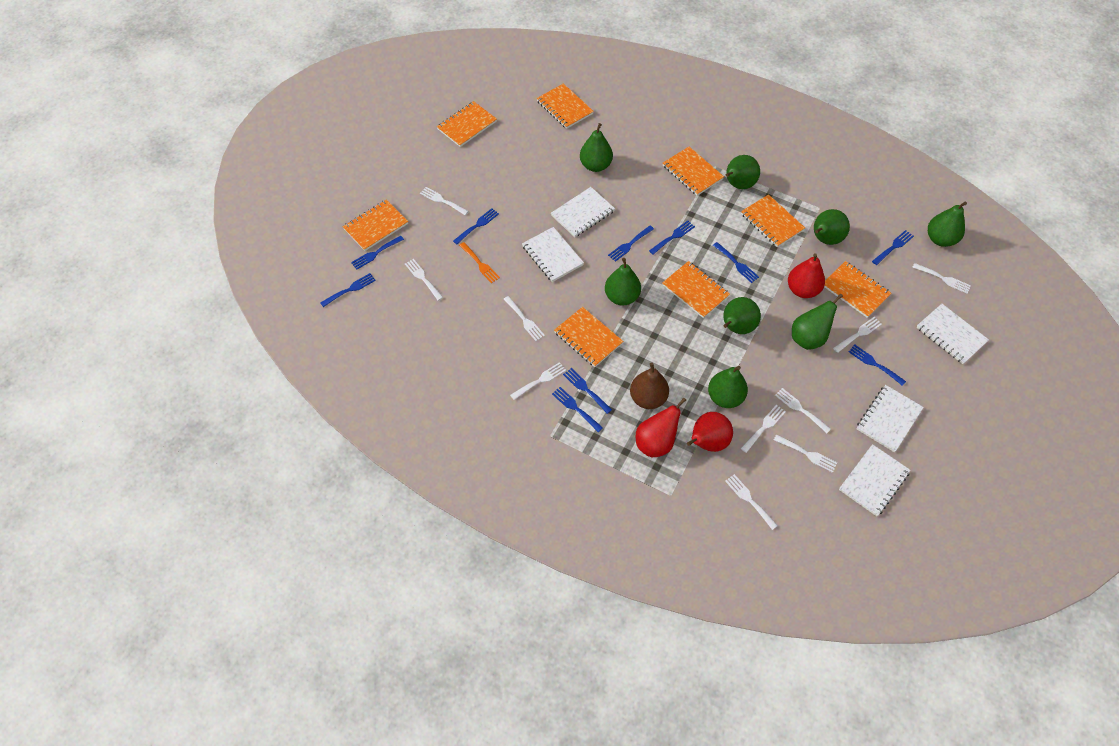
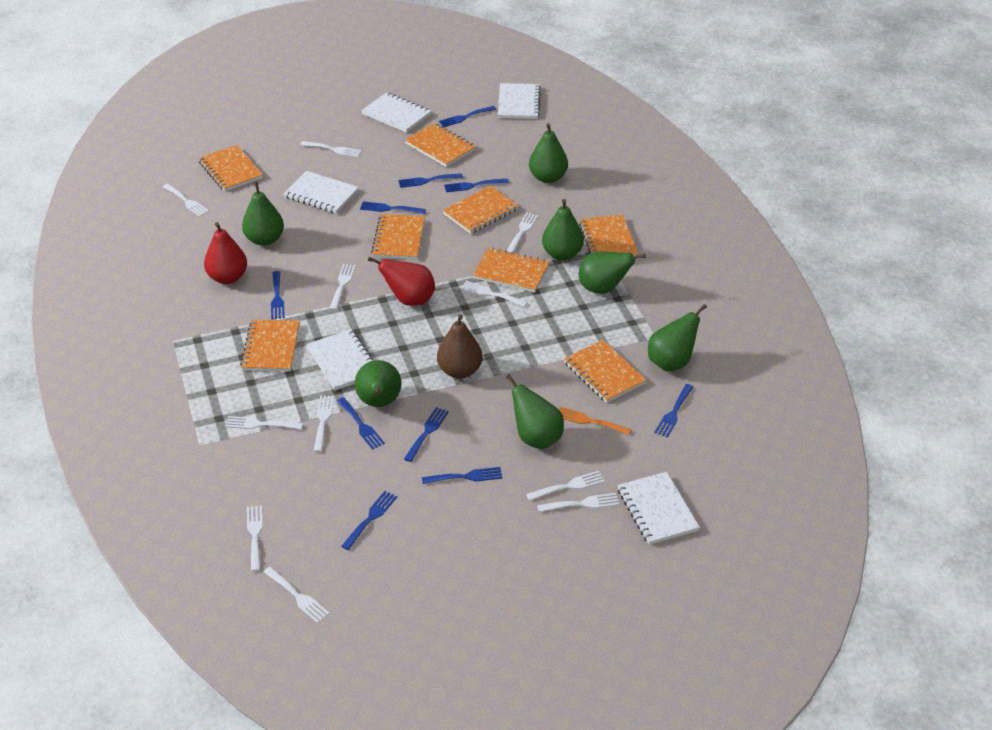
green pear: [580,123,613,172] [605,258,641,306] [708,366,748,408] [723,297,761,334] [726,155,760,189] [792,294,843,350] [814,209,850,245] [928,202,967,247] = 8 -> [242,182,284,246] [355,360,401,407] [506,374,564,449] [529,123,568,183] [542,199,584,260] [579,252,645,294] [648,304,707,372] = 7
red pear: [636,397,686,457] [687,412,733,452] [788,253,825,298] = 3 -> [204,222,247,284] [368,257,435,306] = 2
white fork: [405,259,443,301] [420,187,469,215] [504,296,545,341] [510,362,566,400] [725,474,778,530] [741,405,786,453] [774,434,837,473] [775,388,831,433] [833,317,882,353] [912,263,971,294] = 10 -> [163,183,209,217] [225,416,303,429] [247,505,263,571] [264,567,330,623] [300,141,362,157] [314,396,334,452] [329,264,356,310] [460,281,527,307] [507,213,538,253] [526,471,605,501] [537,493,619,512] = 11

